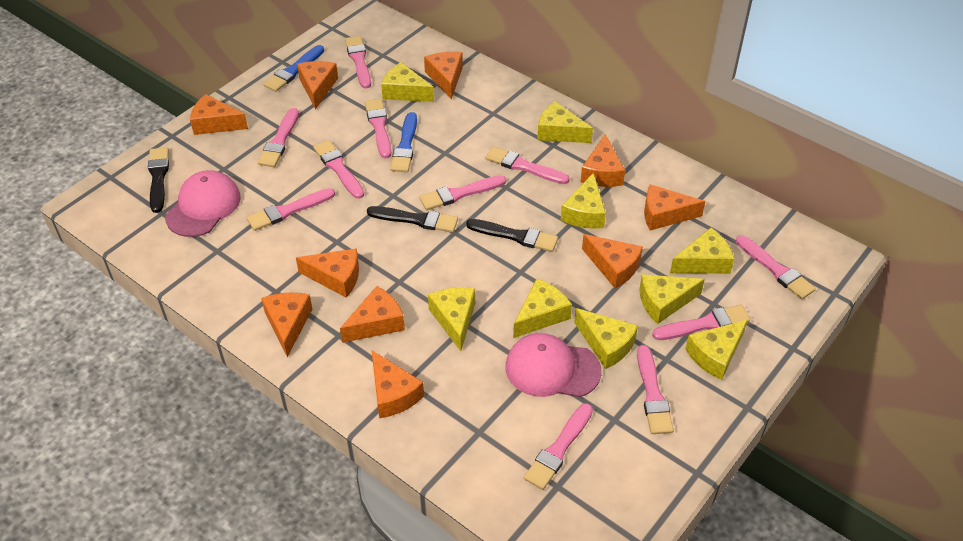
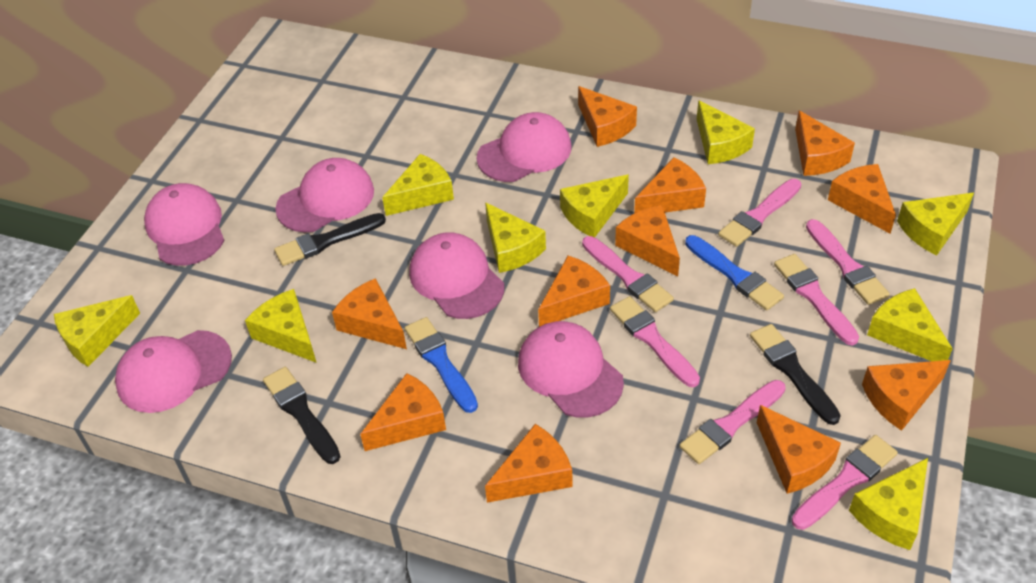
orange cheese: [190,94,248,135] [261,292,312,357] [296,248,359,298] [297,61,338,109] [340,286,405,343] [372,350,424,418] [424,52,463,99] [581,134,625,187] [582,234,643,288] [644,184,705,230] = 10 -> [332,278,407,349] [360,373,446,451] [485,424,573,503] [538,255,610,327] [578,86,637,147] [615,205,680,276] [634,157,706,213] [757,405,841,494] [795,110,855,176] [828,164,896,234] [862,360,951,431] = 11
pink brush: [247,188,335,231] [258,108,299,167] [313,140,364,199] [345,36,371,89] [365,99,391,158] [419,175,506,210] [485,146,570,184] [524,403,593,490] [637,345,674,434] [652,304,750,340] [736,235,816,299] = 11 -> [582,236,674,312] [610,296,700,387] [679,380,786,464] [718,179,801,247] [774,254,859,346] [791,435,898,530] [806,219,890,305] = 7
pink cap: [165,170,241,237] [505,333,602,397] = 2 -> [115,330,232,413] [144,183,225,266] [275,158,374,232] [409,232,504,319] [476,112,572,182] [518,321,624,418] = 6

